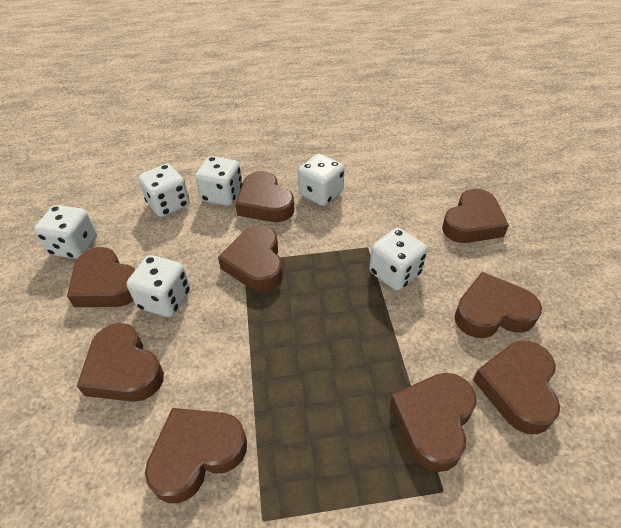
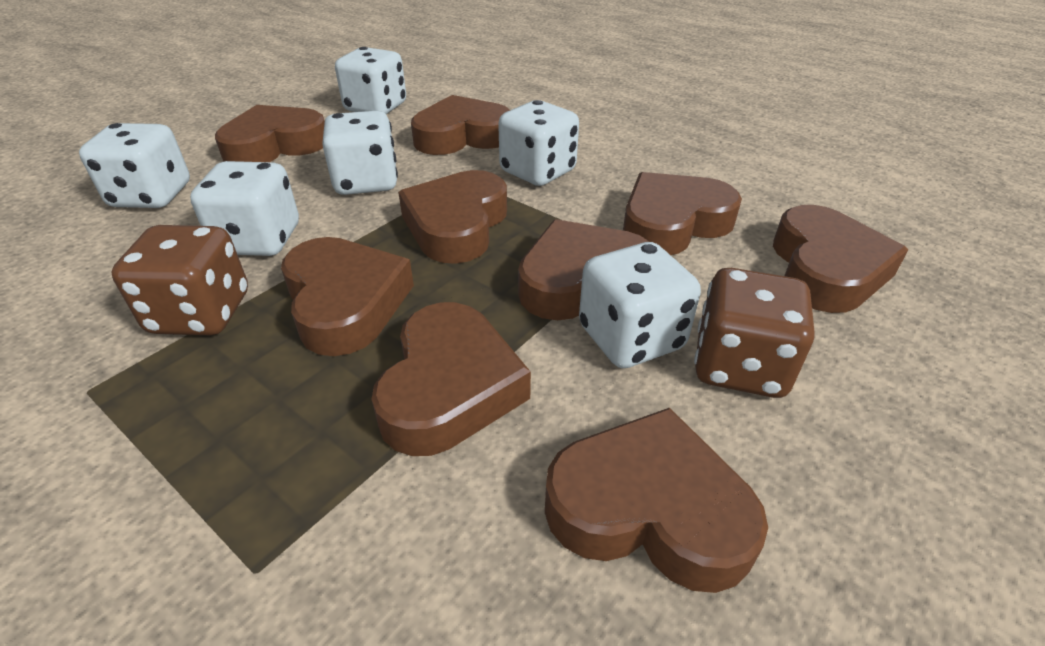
brown dice: none = 0 -> [111,225,248,335] [694,268,814,398] = 2

